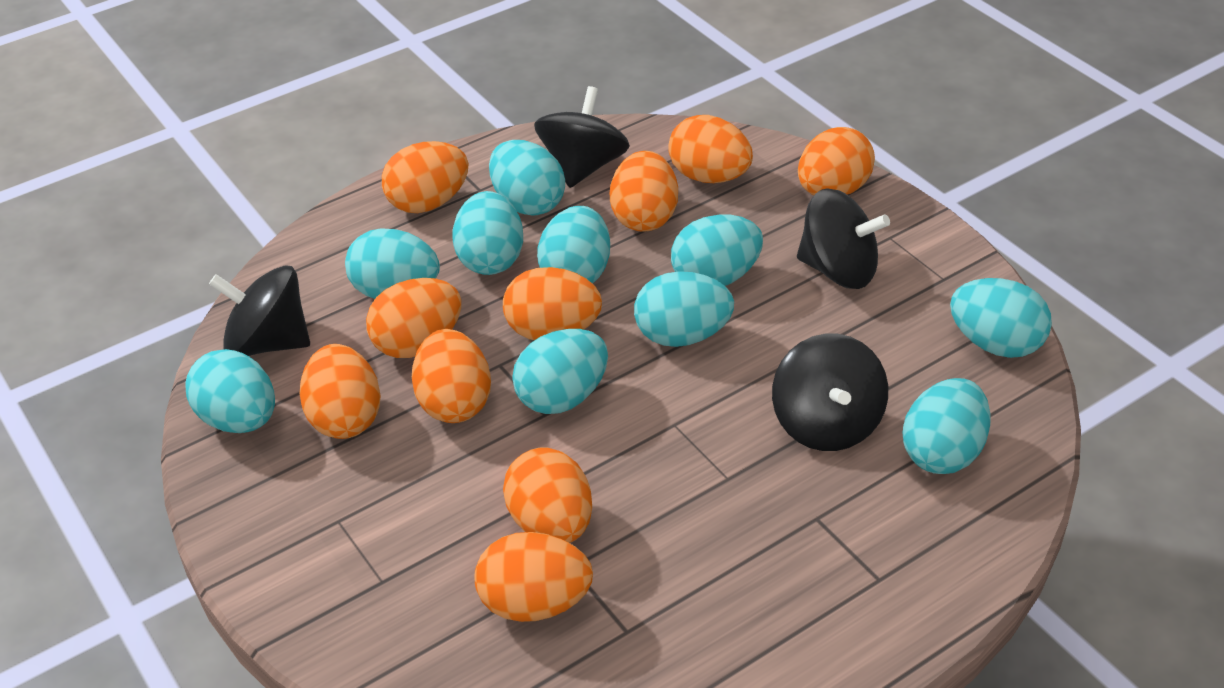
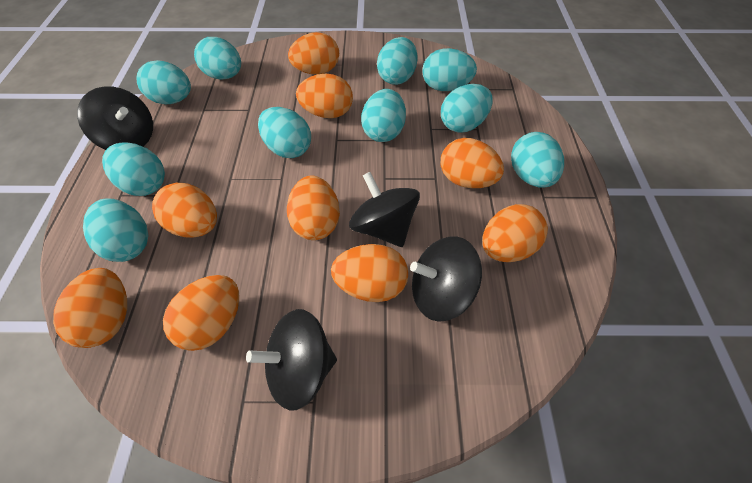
orange egg: [299,344,381,439] [366,278,461,358] [382,141,468,213] [412,329,491,423] [475,532,593,622] [503,267,602,340] [503,448,592,543] [610,151,678,232] [668,115,753,183] [798,127,875,195] = 10 -> [53,268,127,348] [152,183,217,238] [163,275,239,351] [287,176,340,240] [288,32,339,75] [296,74,353,118] [331,244,408,302] [441,138,504,188] [482,204,548,262] = 9

